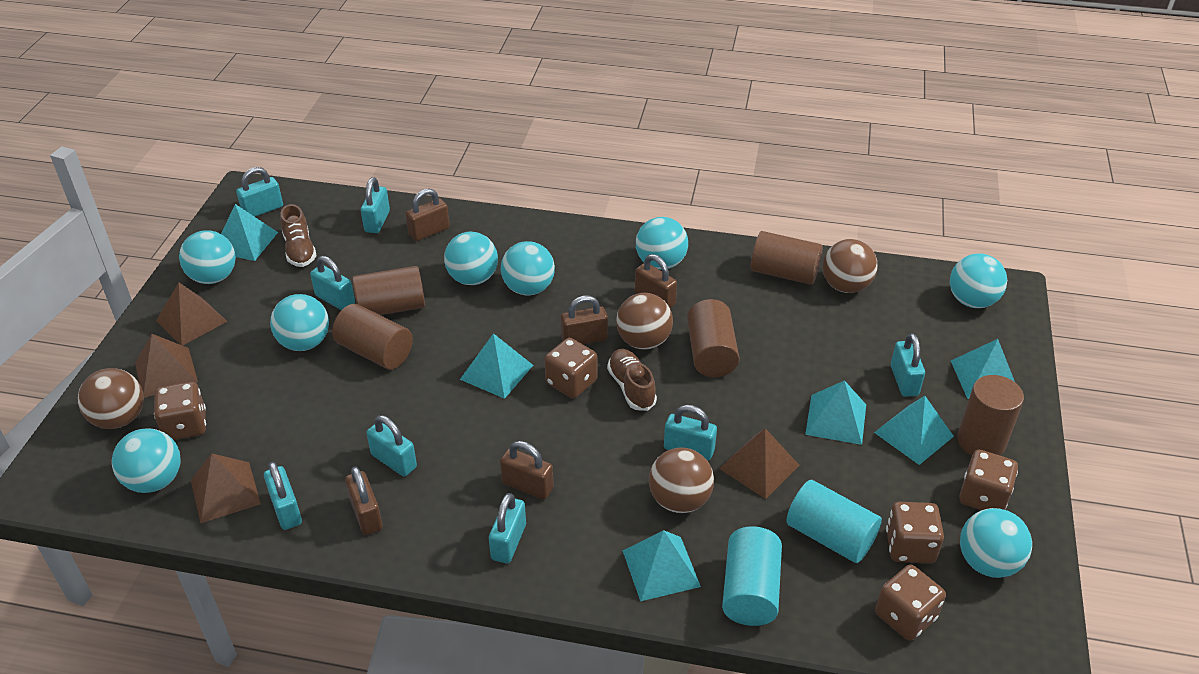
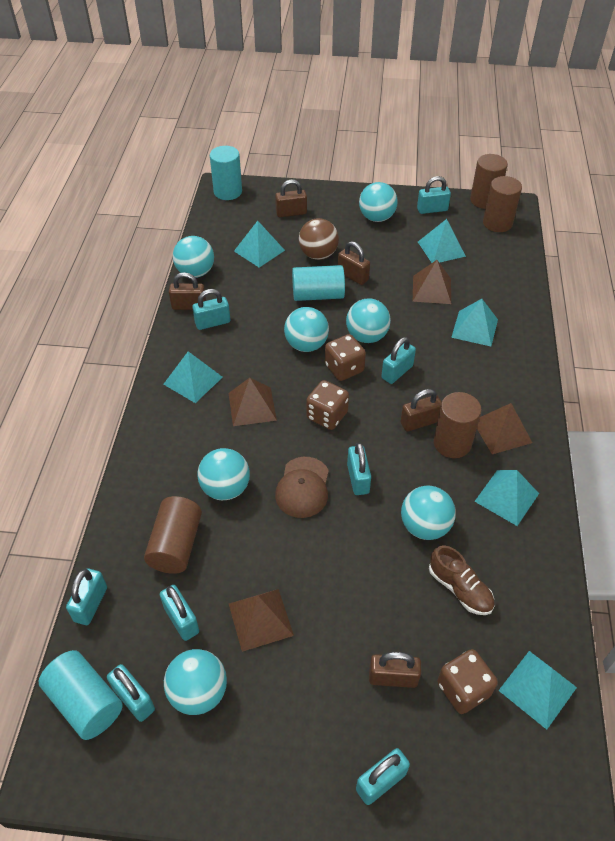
brown ball: [78,368,144,429] [616,293,673,350] [649,447,714,513] [822,239,878,293] = 4 -> [299,218,339,260] = 1
brown cap: none = 0 -> [275,457,329,518] = 1
brown cylinder: [332,304,413,370] [352,266,425,315] [687,299,739,377] [751,231,823,285] [957,375,1024,455] = 5 -> [144,496,202,574] [434,392,482,458] [470,154,508,209] [483,176,522,232] = 4
brown dice: [154,382,206,440] [544,338,597,398] [875,565,946,641] [886,502,944,564] [959,449,1018,510] = 5 -> [306,380,349,430] [325,334,366,381] [437,649,498,714] = 3
brown shoe: [280,204,317,267] [607,349,657,411] = 2 -> [429,545,494,615] = 1
turquoise ball: [112,428,181,493] [179,230,236,284] [270,294,329,351] [444,232,498,285] [501,241,555,295] [636,217,688,270] [950,253,1007,308] [960,508,1032,578] = 8 -> [164,649,227,715] [173,236,214,278] [197,448,250,500] [284,307,329,352] [346,298,391,343] [359,182,398,222] [401,486,456,540] = 7
turquoise cylinder: [722,526,782,626] [786,480,882,563] = 2 -> [38,650,123,740] [210,146,242,200] [292,265,345,301] = 3

